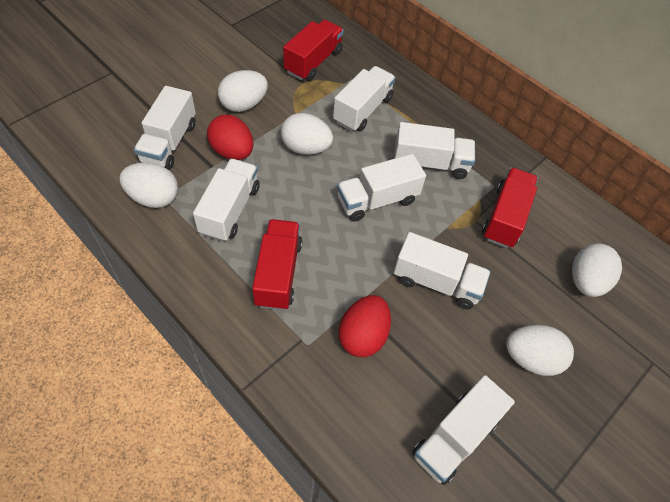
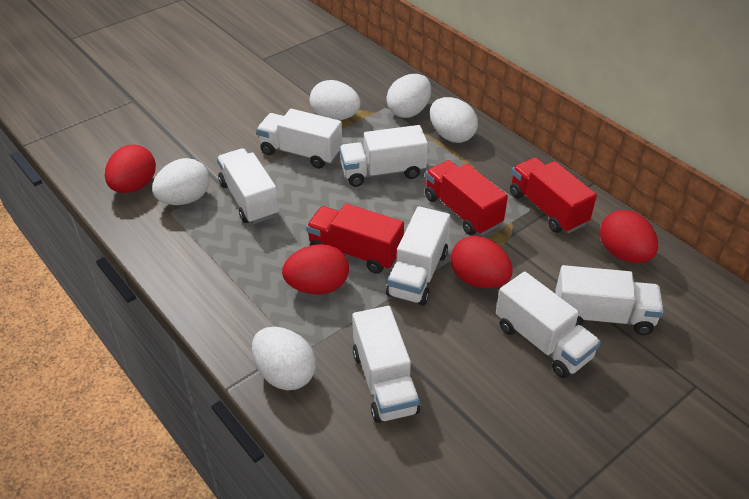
red egg: [207,115,254,160] [339,295,391,357] = 2 -> [105,145,156,193] [282,244,349,295] [450,236,513,288] [600,210,658,263] = 4

